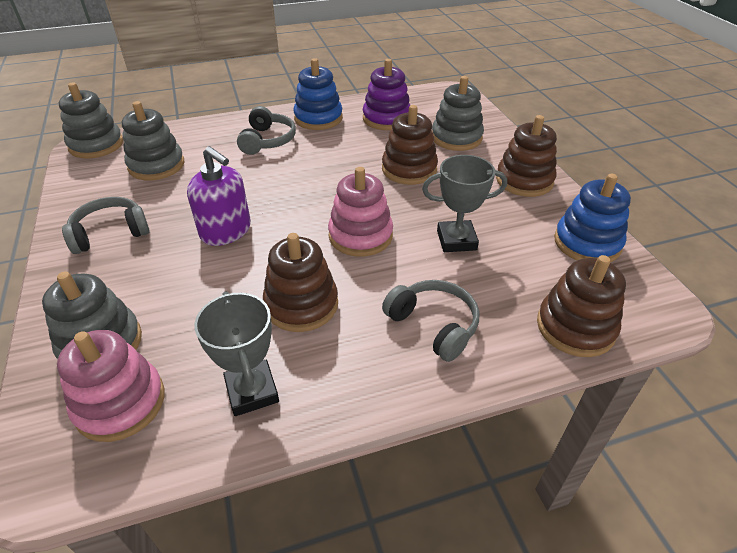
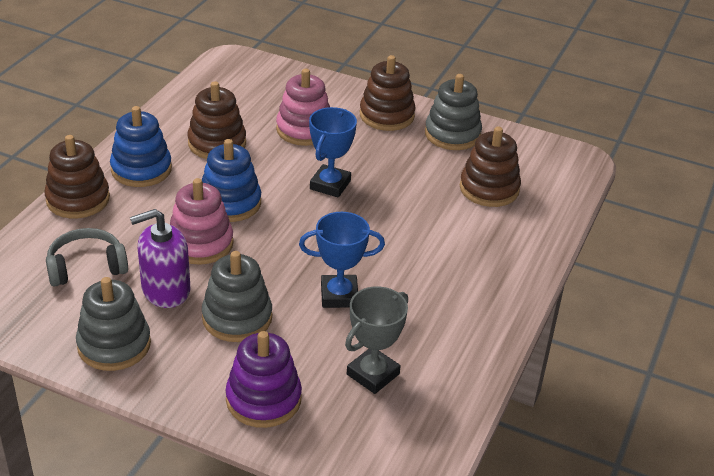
blue trophy: none = 0 -> [299,212,385,308] [309,107,357,198] = 2
grey headphones: [62,197,150,254] [237,106,296,155] [382,280,479,362] = 3 -> [46,228,128,287] = 1
grey stacking toy: [42,272,142,359] [59,83,123,159] [122,101,184,180] [432,76,484,151] = 4 -> [76,277,151,371] [202,251,272,342] [425,74,482,150] = 3
grey trophy: [194,292,279,416] [422,155,507,252] = 2 -> [345,286,408,394] = 1

